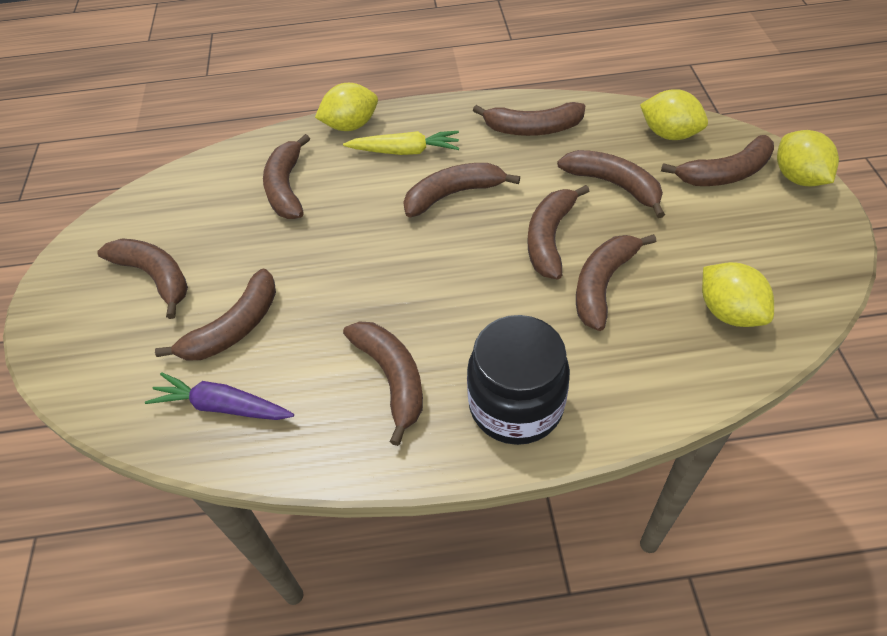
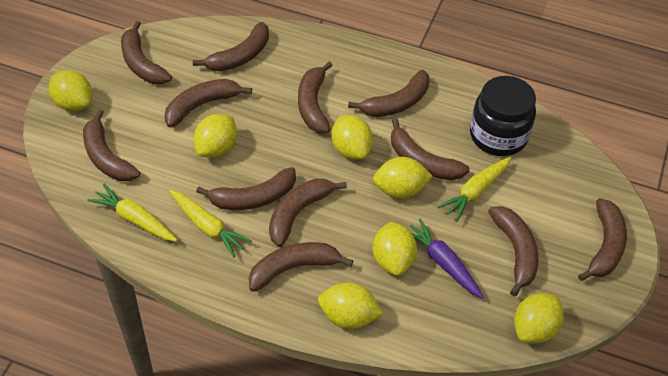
brown banana: [97,238,188,319] [155,268,276,360] [263,134,310,219] [343,321,423,446] [403,163,520,217] [473,102,585,136] [527,185,589,279] [557,150,665,218] [576,234,656,331] [661,135,774,186] = 10 -> [83,109,140,181] [121,21,172,84] [164,79,252,128] [193,22,269,71] [196,167,296,210] [248,242,353,292] [269,179,347,247] [298,61,333,133] [348,70,429,117] [391,118,470,180] [488,206,539,297] [578,198,627,281] = 12
yellow carrot: [343,131,459,155] = 1 -> [87,184,177,242] [169,190,252,257] [438,157,511,222] = 3
yellow lemon: [315,83,378,131] [640,89,708,140] [702,262,774,327] [777,130,839,186] = 4 -> [49,70,92,111] [194,114,237,158] [318,283,383,329] [331,115,373,160] [373,157,433,199] [373,221,417,276] [514,293,564,344] = 7

